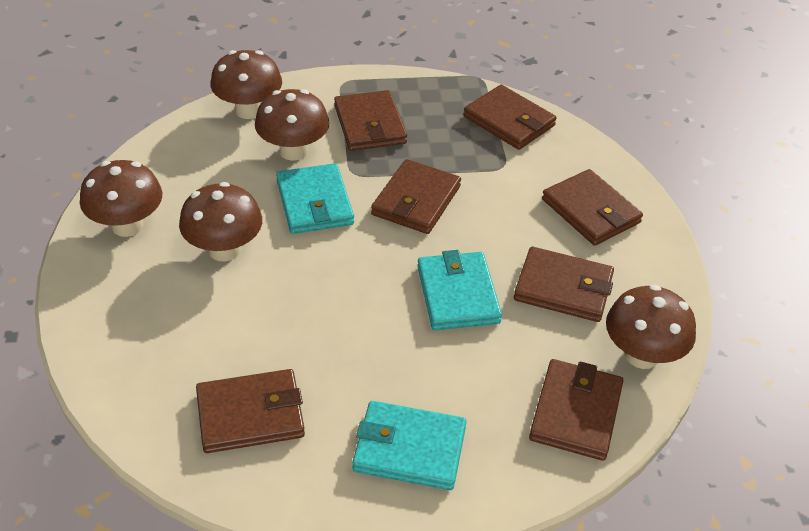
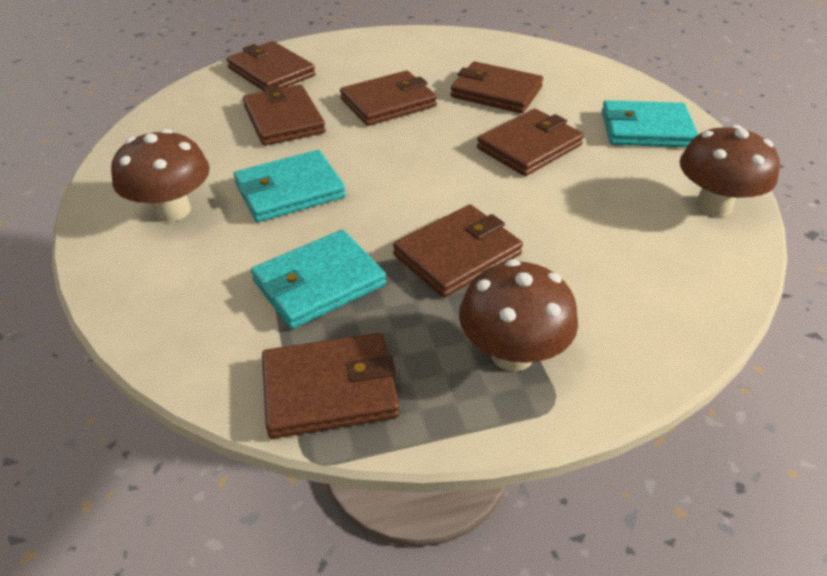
brown mushroom: [80,160,162,237] [179,182,262,261] [210,50,282,119] [255,89,329,161] [606,285,696,369] = 5 -> [111,129,210,222] [459,259,578,371] [680,125,780,217] = 3

